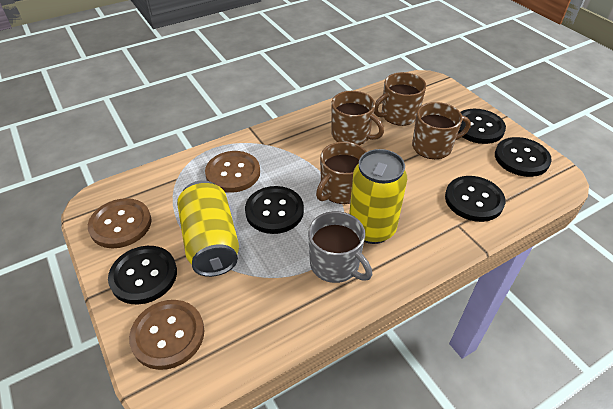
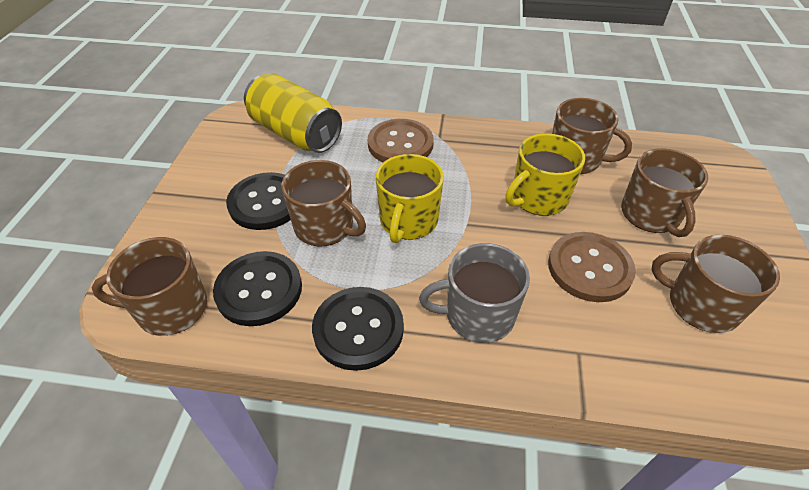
black button: [108,246,177,305] [245,186,304,234] [445,176,505,222] [458,109,506,144] [495,137,552,177] = 5 -> [213,251,302,326] [226,172,291,230] [312,287,404,371] = 3
brown button: [88,198,152,248] [129,300,204,370] [205,151,260,193] = 3 -> [368,119,434,162] [548,232,636,302] = 2
brown mug: [316,142,367,204] [331,91,384,145] [374,72,426,126] [412,102,471,159] = 4 -> [91,237,207,336] [281,160,366,247] [552,98,632,174] [621,148,708,237] [651,234,780,333] = 5
yellow can: [177,180,239,277] [349,149,407,244] = 2 -> [244,73,342,153] = 1
yellow mug: none = 0 -> [376,154,444,243] [505,133,585,216] = 2

